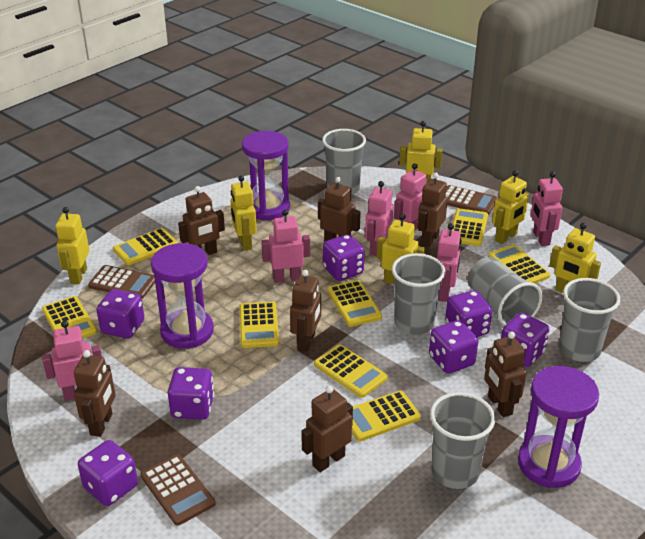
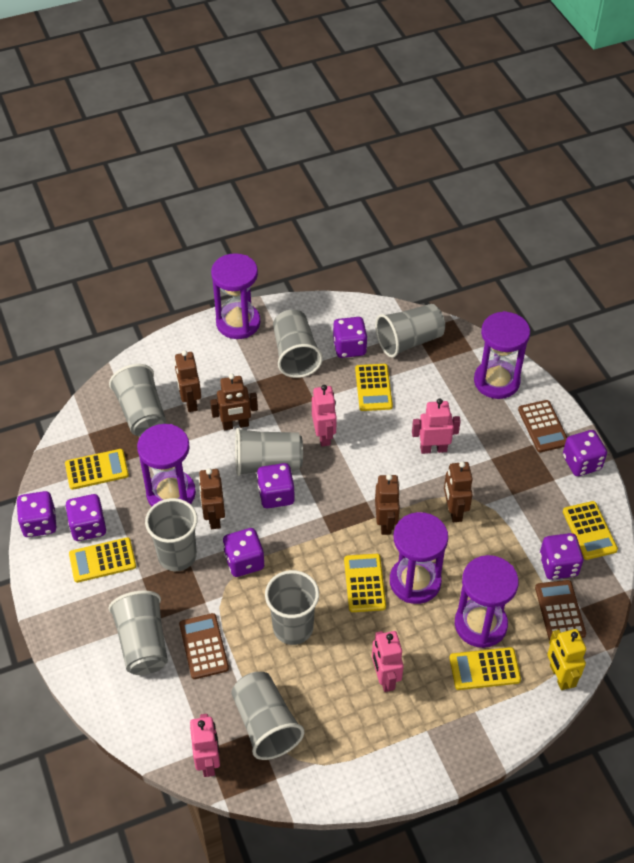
brown robot: [74,350,116,437] [178,186,225,255] [290,270,321,352] [301,385,353,472] [318,177,361,241] [417,173,448,247] [484,331,527,417] = 7 -> [175,350,201,412] [199,468,225,529] [210,374,258,430] [375,474,400,535] [444,461,473,522] = 5
grey cup: [322,129,366,195] [392,253,446,335] [430,392,495,489] [467,257,542,326] [559,278,620,362] = 5 -> [109,364,166,436] [109,591,168,675] [145,498,198,571] [231,672,304,760] [235,428,303,476] [265,570,319,645] [273,310,323,378] [375,304,445,358] = 8
pink robot: [42,321,102,401] [261,209,310,283] [365,181,394,256] [394,163,427,230] [436,223,462,302] [531,171,563,246] = 6 -> [190,714,220,777] [312,385,337,446] [372,631,404,692] [412,398,461,454] = 4
purple hourglass: [151,243,214,349] [242,131,290,220] [518,366,599,488] = 3 -> [137,424,196,506] [211,253,260,339] [390,512,448,604] [455,555,519,648] [474,311,530,399] = 5
yellow calculator: [42,296,97,338] [113,228,178,265] [240,302,279,348] [314,344,388,398] [328,280,382,327] [352,391,421,441] [452,208,488,246] [488,244,550,284] = 8 -> [65,449,129,490] [69,537,136,583] [344,554,386,612] [355,364,393,411] [449,647,521,690] [563,501,618,560] = 6
yellow robot: [56,207,89,284] [230,176,257,250] [377,214,425,284] [399,121,443,183] [492,170,529,244] [549,223,601,293] = 6 -> [547,629,586,690] = 1

